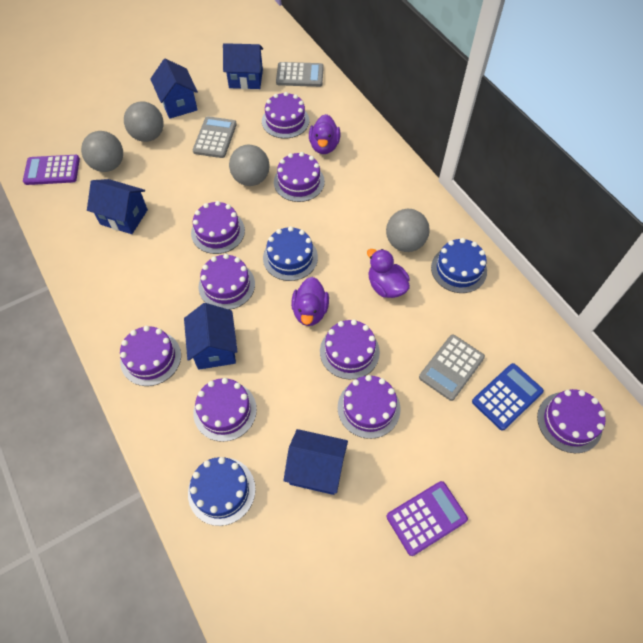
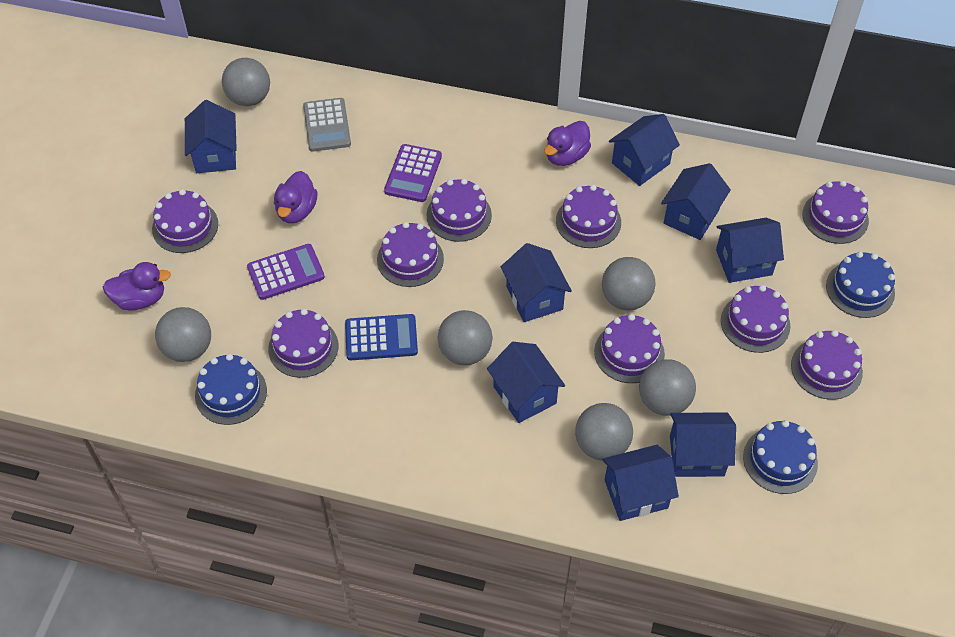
blue house: [87,179,148,234] [150,58,198,119] [184,303,238,370] [223,43,263,89] [283,429,348,495] = 5 -> [185,100,237,173] [487,342,565,423] [501,243,572,322] [602,445,679,521] [609,114,680,186] [661,163,731,240] [670,413,736,477] [716,218,784,283] = 8
grey ball: [81,131,123,172] [124,101,164,142] [229,145,270,186] [386,209,430,252] = 4 -> [155,307,211,362] [222,58,270,106] [437,310,493,365] [575,403,633,460] [602,257,656,310] [639,359,696,416] = 6
grey calculator: [193,116,237,158] [276,62,324,87] [419,335,485,401] = 3 -> [303,98,351,152] = 1

